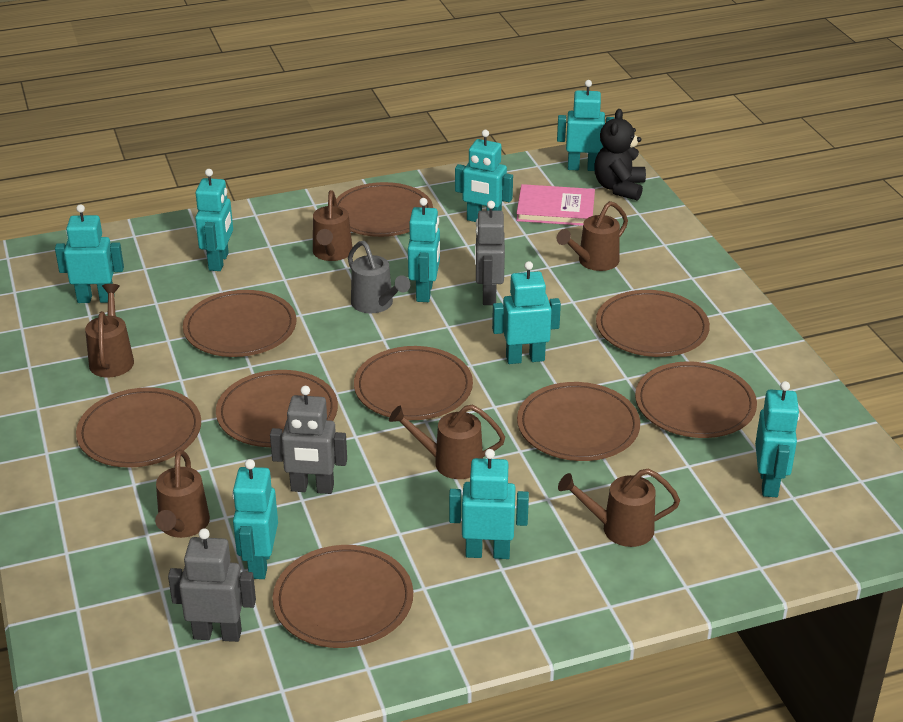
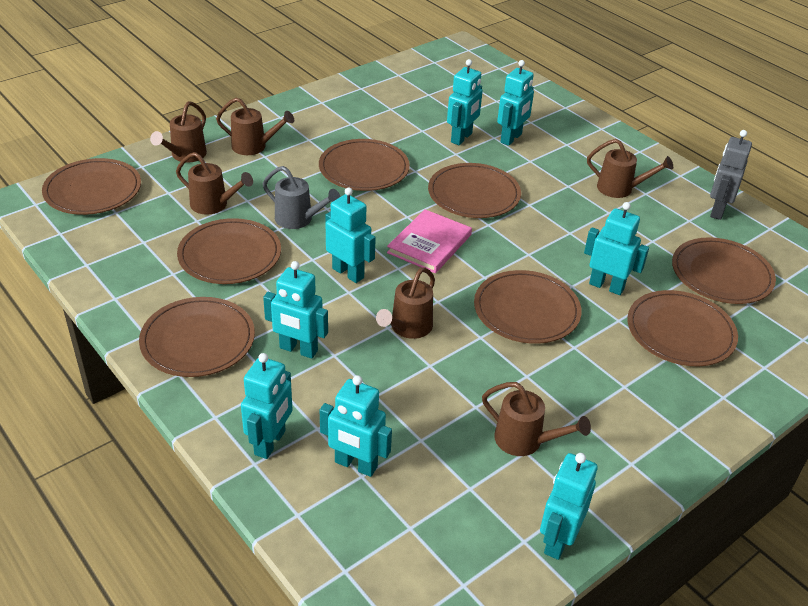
black teddy bear: [594,109,646,201] = 1 -> none = 0
brown plate: [76,387,201,468] [183,290,296,357] [216,370,338,447] [273,545,413,648] [336,182,433,237] [354,346,473,420] [517,382,640,461] [596,290,710,357] [635,361,757,438] = 9 -> [42,158,141,215] [139,297,255,377] [177,218,281,284] [319,139,410,191] [428,163,521,218] [474,270,582,344] [627,290,738,366] [672,237,776,304] = 8
grey robot: [168,528,256,642] [270,386,347,494] [475,201,505,305] = 3 -> [710,130,752,220] = 1
turquoise robot: [55,204,124,303] [195,169,233,271] [232,459,278,579] [408,198,440,302] [449,449,529,559] [455,130,513,222] [492,261,561,364] [557,80,614,171] [755,381,800,497] = 9 -> [241,353,293,459] [263,261,328,359] [320,375,392,477] [325,187,376,283] [447,59,483,145] [497,60,534,146] [540,453,598,560] [584,202,649,295] = 8

